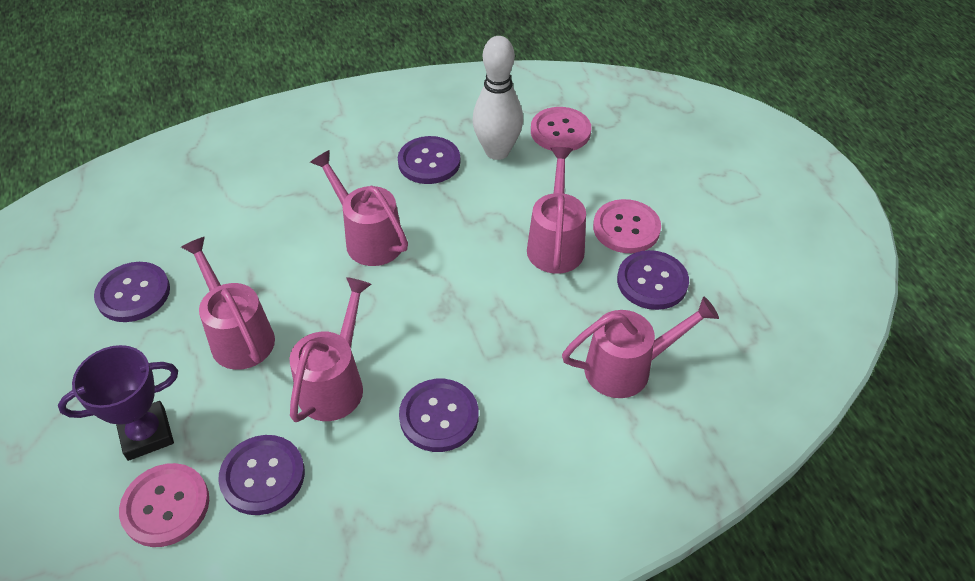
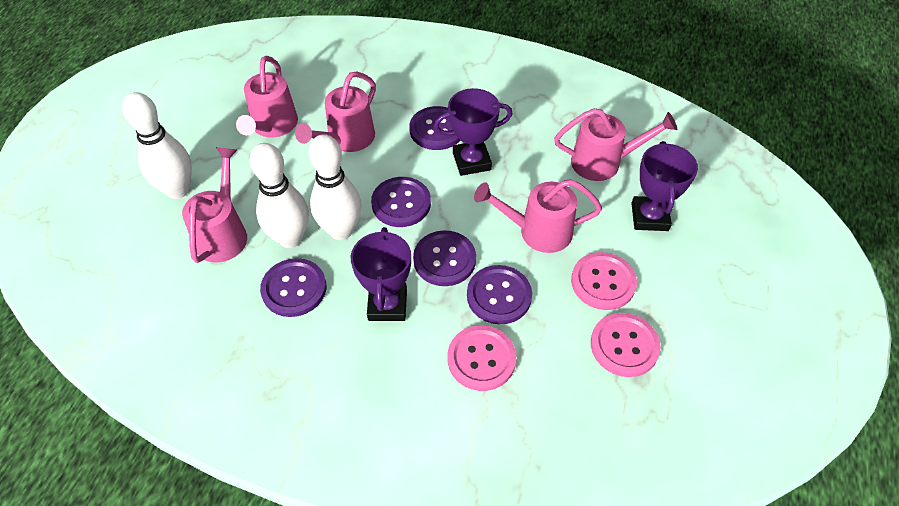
purple trophy: [58,345,178,461] = 1 -> [351,227,411,321] [434,88,512,176] [631,141,698,231] = 3
white bowling pin: [473,36,523,160] = 1 -> [122,92,192,199] [250,143,309,248] [309,134,362,240] = 3

